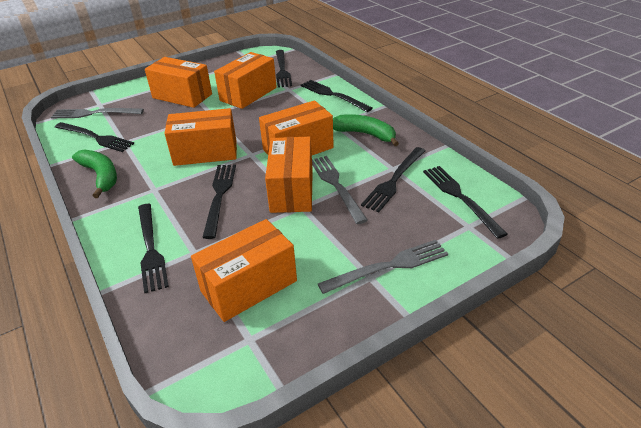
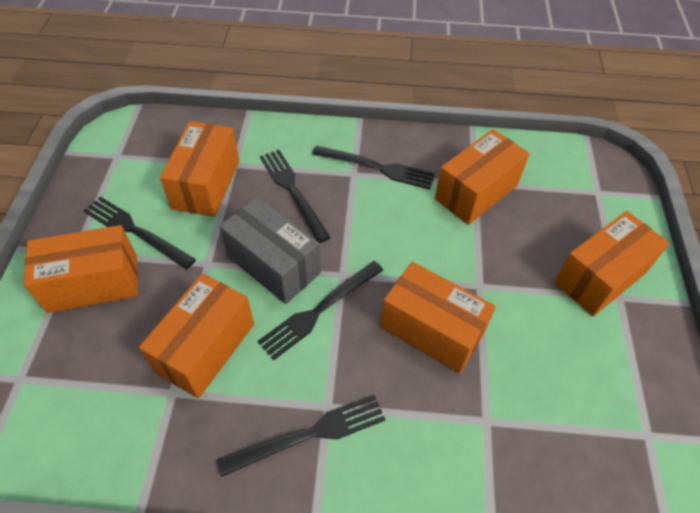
black fork: [55,122,134,152] [138,204,169,293] [202,165,236,239] [276,50,292,88] [300,80,373,112] [361,147,426,212] [423,166,507,239] = 7 -> [83,197,196,269] [217,394,386,477] [257,261,383,361] [260,150,331,243] [312,146,435,190] = 5
green banana: [72,149,117,198] [333,114,399,146] = 2 -> none = 0
grey box: none = 0 -> [219,197,321,304] = 1
grey fork: [51,108,144,118] [312,156,368,224] [318,240,448,294] = 3 -> none = 0

